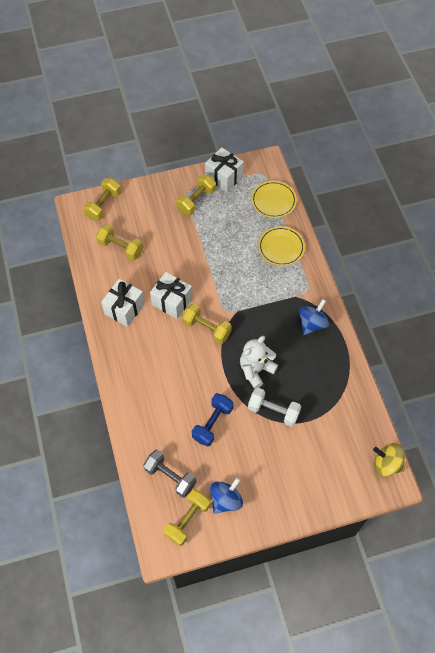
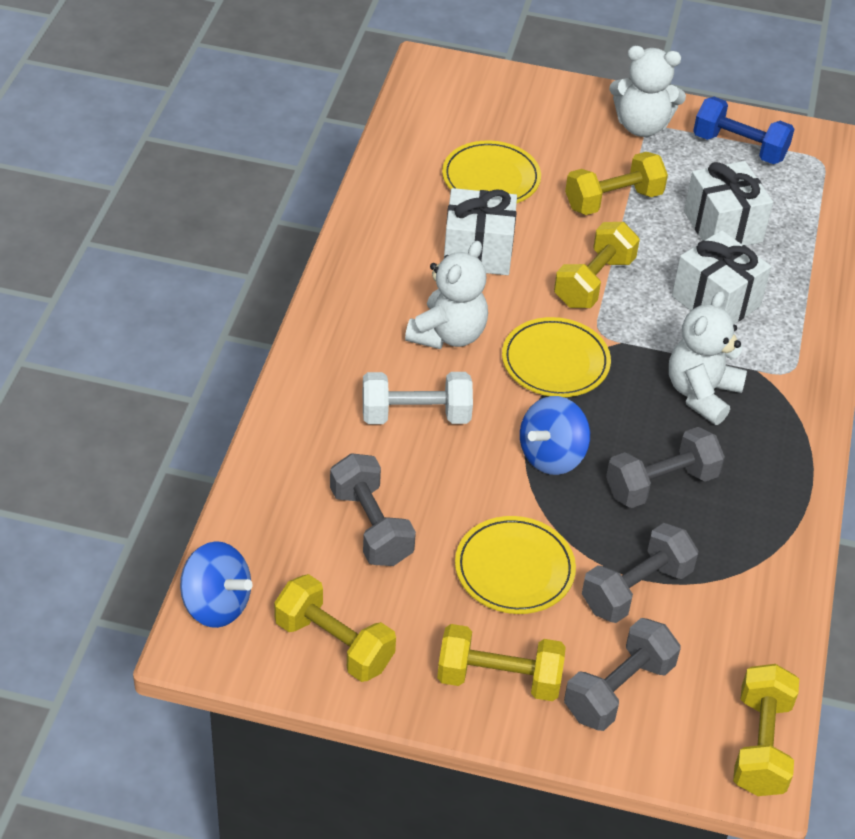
grey dumbbell: [143,450,196,498] = 1 -> [330,453,416,566] [564,618,680,731] [582,523,698,623] [606,427,725,508] = 4
white teddy bear: [240,336,278,389] = 1 -> [405,241,488,349] [609,46,686,137] [669,291,747,425] = 3
yellow plate: [251,181,297,218] [258,226,305,266] = 2 -> [442,140,541,203] [455,516,576,614] [502,317,611,397] = 3
yellow spinning top: [373,443,405,477] = 1 -> none = 0

